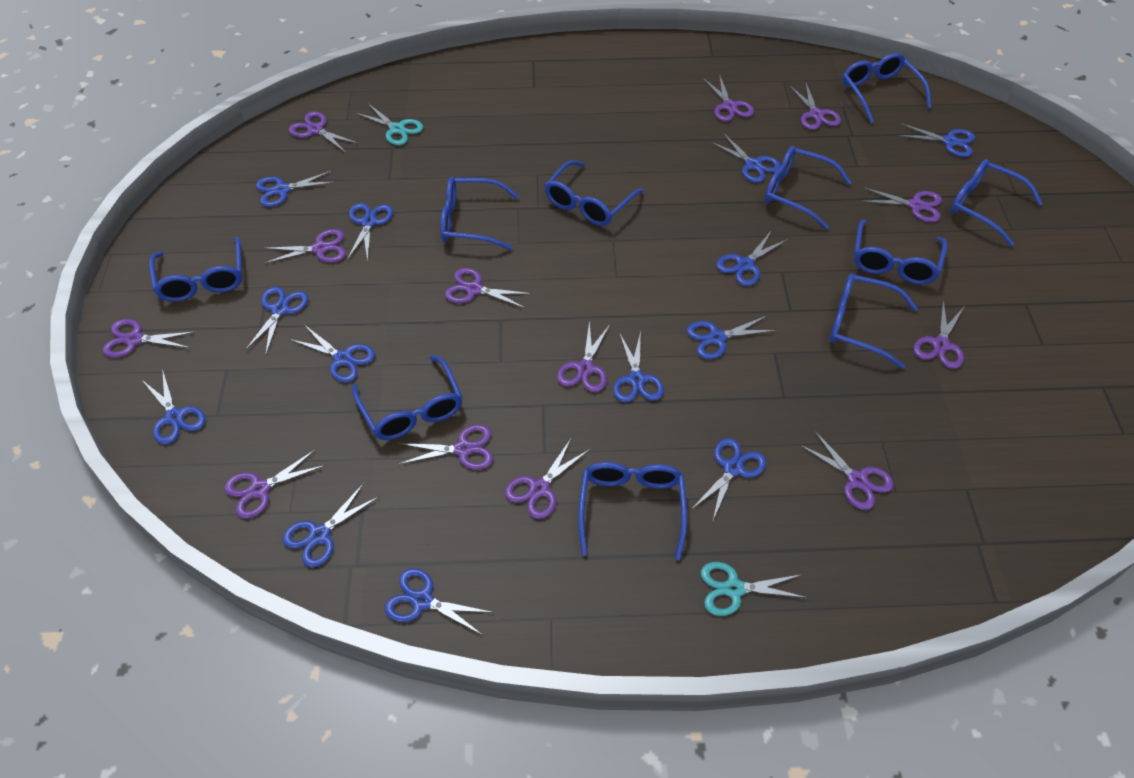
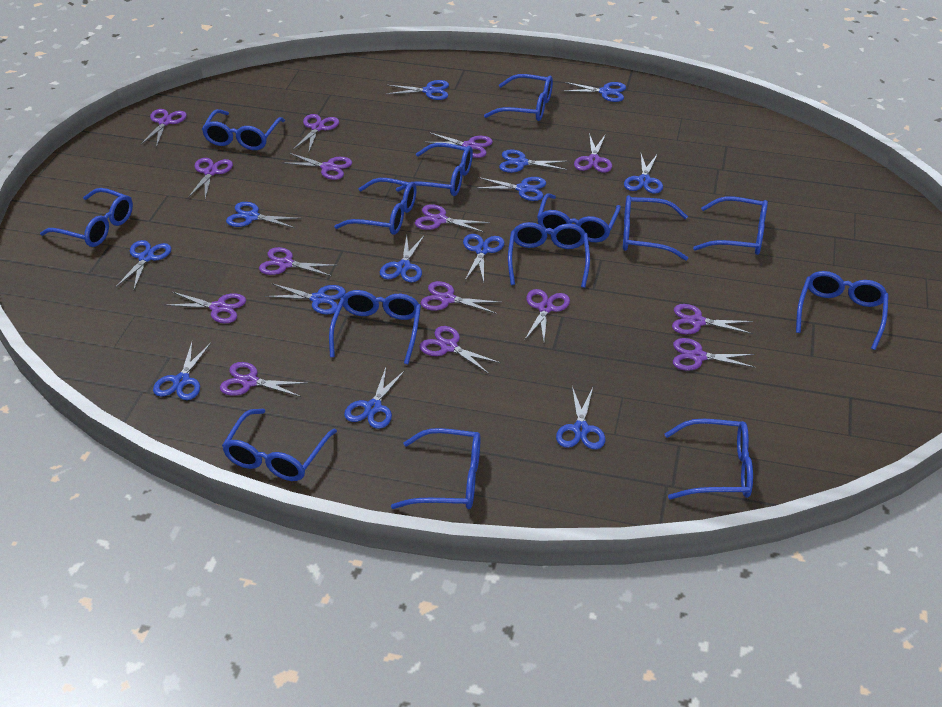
blue glasses: [149,237,242,302] [352,355,463,440] [440,177,519,250] [544,160,644,226] [578,462,687,560] [765,146,852,229] [829,274,918,369] [842,53,931,123] [854,220,947,284] [951,159,1043,247] = 10 -> [40,188,133,247] [202,109,285,150] [222,409,337,481] [329,290,421,364] [334,178,417,235] [391,428,481,509] [396,143,473,196] [484,74,553,121] [508,222,590,288] [537,193,621,242] [623,195,688,261] [665,419,753,500] [693,196,768,255] [796,271,889,350] = 14
purple scissors: [103,319,195,358] [224,449,326,519] [263,229,346,264] [289,112,359,153] [398,425,493,470] [445,268,532,308] [505,439,590,519] [557,321,610,392] [703,74,754,121] [789,83,841,130] [799,431,894,510] [862,187,942,222] [914,300,964,369] = 13 -> [140,109,187,147] [165,292,246,323] [188,158,233,199] [220,362,307,397] [259,247,338,276] [281,153,352,180] [293,114,339,151] [415,204,490,233] [419,326,501,374] [421,281,501,314] [424,132,493,158] [524,289,570,342] [574,133,612,173] [672,304,753,334] [673,338,756,371] = 15
turquoise scissors: [356,104,423,145] [701,562,808,616] = 2 -> none = 0

